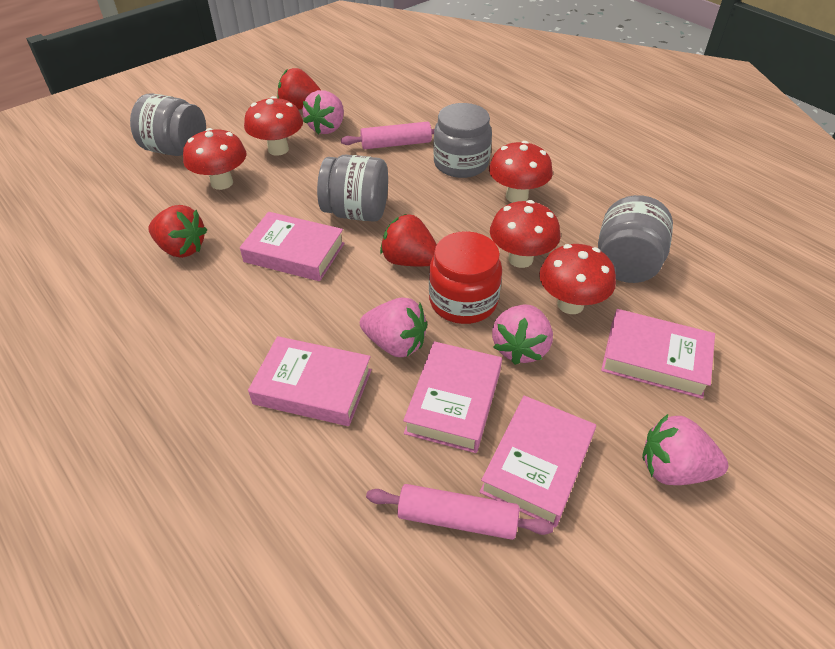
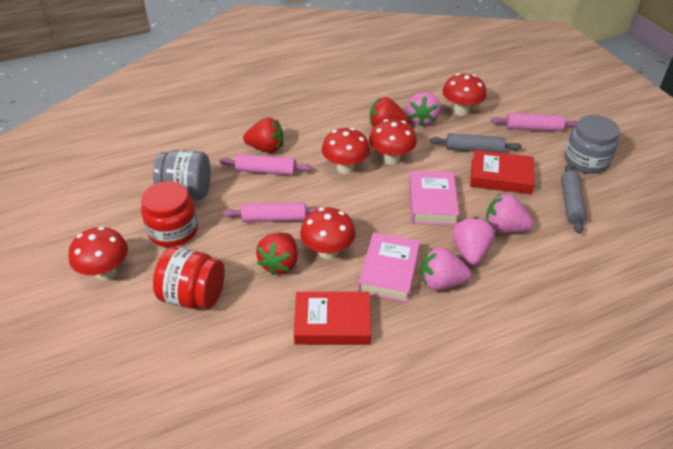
grey jar: [130,93,206,156] [317,154,388,222] [433,103,492,178] [598,195,673,283] = 4 -> [153,150,211,200] [565,115,620,174] = 2
grey rolling pin: none = 0 -> [430,133,522,153] [561,164,587,234] = 2
pink book: [240,212,344,281] [248,336,372,426] [403,341,502,453] [480,396,596,527] [601,309,715,399] = 5 -> [358,232,420,302] [409,171,459,225] = 2
pink rolling pin: [341,122,434,149] [366,484,554,540] = 2 -> [219,154,312,175] [223,202,321,222] [491,113,578,132] = 3
red book: none = 0 -> [294,292,371,345] [470,150,535,194] = 2
red jar: [429,231,502,324] = 1 -> [141,181,198,247] [153,247,225,309] = 2

